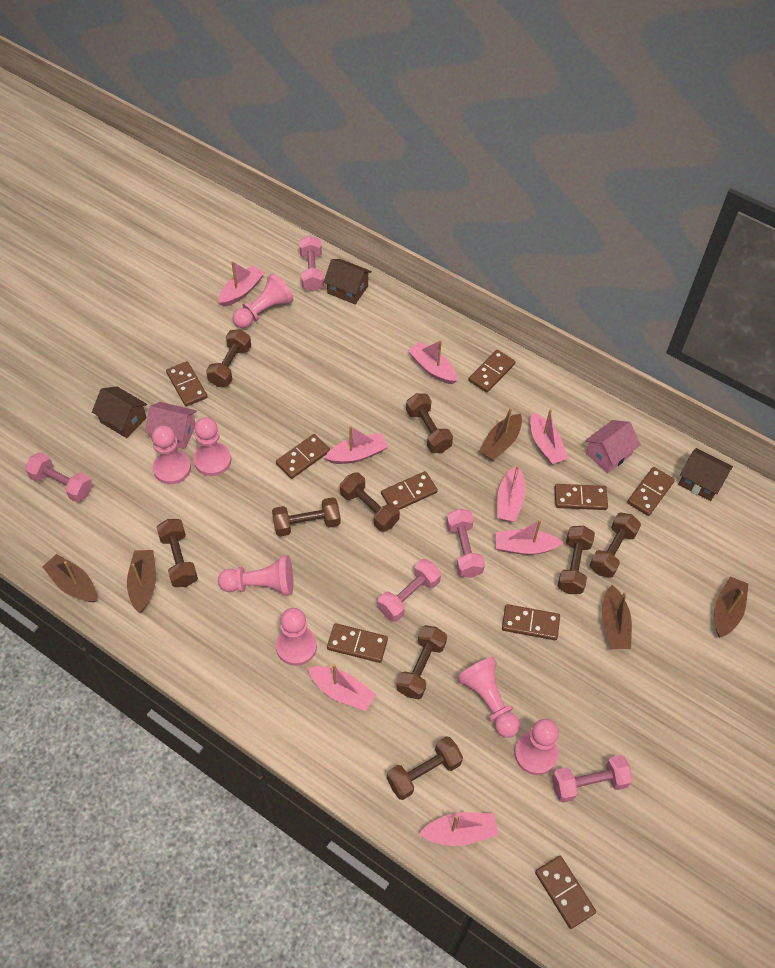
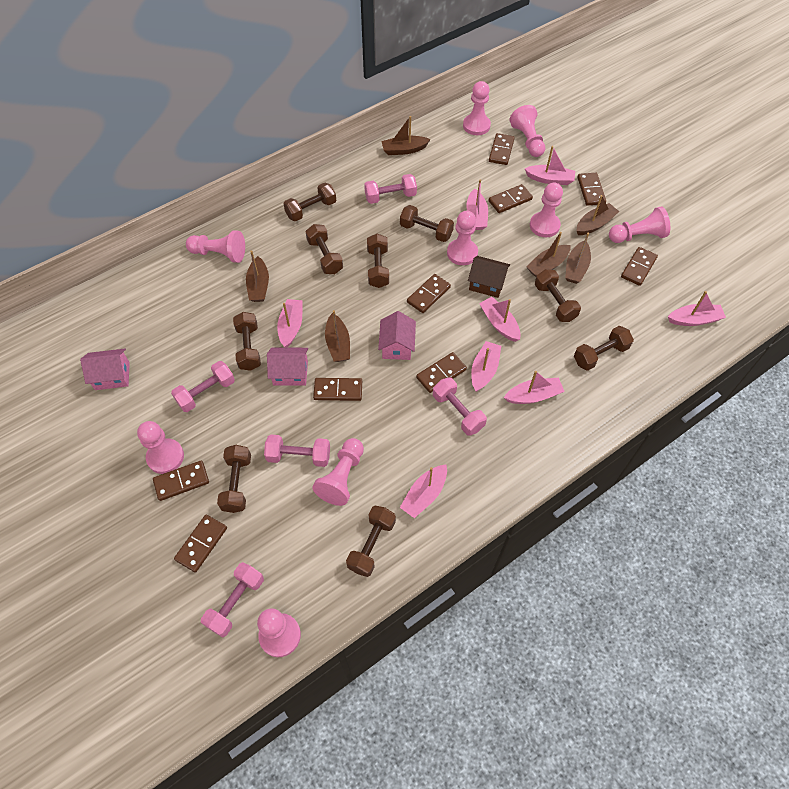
brown boat: [42,554,97,603] [127,550,156,613] [479,407,522,460] [602,585,632,649] [715,577,749,638] = 5 -> [246,250,269,302] [325,310,350,362] [381,116,431,155] [526,232,571,277] [565,233,591,284] [576,195,619,235] = 6
brown house: [92,386,147,438] [323,259,372,305] [678,448,733,501] = 3 -> [468,256,510,298] = 1
pink house: [145,402,197,449] [585,420,641,473] = 2 -> [80,349,130,390] [267,347,308,386] [378,311,416,360] = 3
pink pawn: [152,425,191,484] [193,417,231,476] [218,555,293,596] [233,273,294,328] [276,608,317,666] [457,657,520,738] [514,719,559,775] = 7 -> [137,421,184,474] [186,230,245,263] [257,608,301,657] [312,438,364,506] [447,211,478,265] [463,81,491,135] [510,105,545,157] [530,183,563,237] [609,206,670,243] = 9

